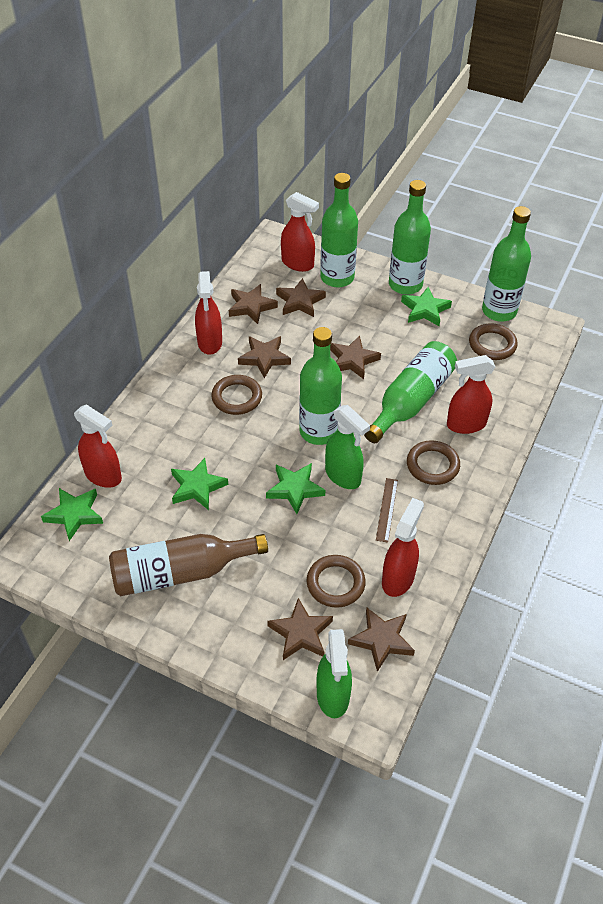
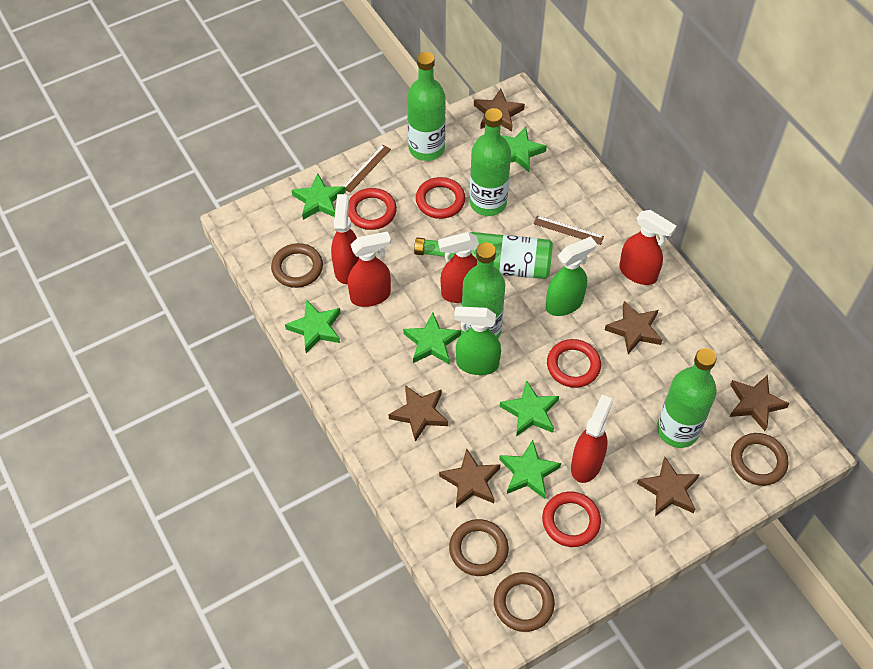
brown bottle: [109,534,268,596] = 1 -> none = 0
brown ruler: [376,478,398,543] = 1 -> [343,144,391,193] [534,216,604,245] = 2
green star: [41,488,103,541] [171,458,228,510] [266,463,325,514] [401,287,452,326] = 4 -> [285,300,341,353] [292,174,346,220] [403,312,461,364] [499,440,561,499] [500,380,559,437] [501,127,547,172] = 6
red ring: none = 0 -> [348,188,397,230] [416,177,465,219] [542,492,601,547] [547,339,601,388] = 4

